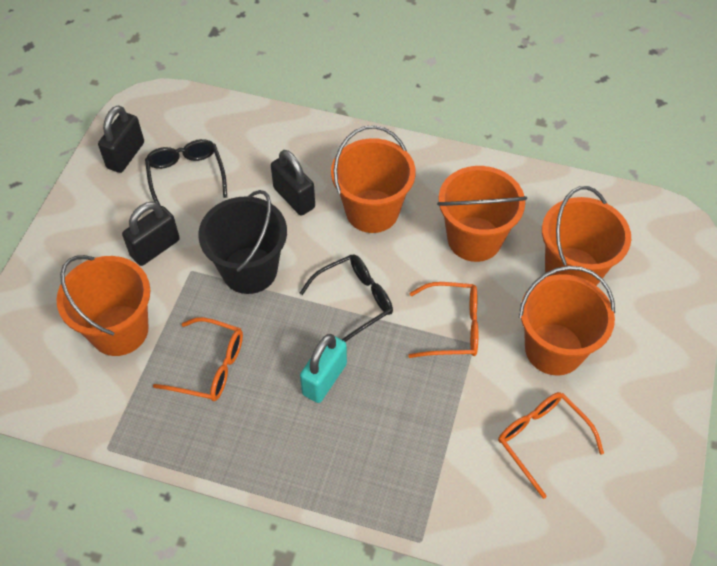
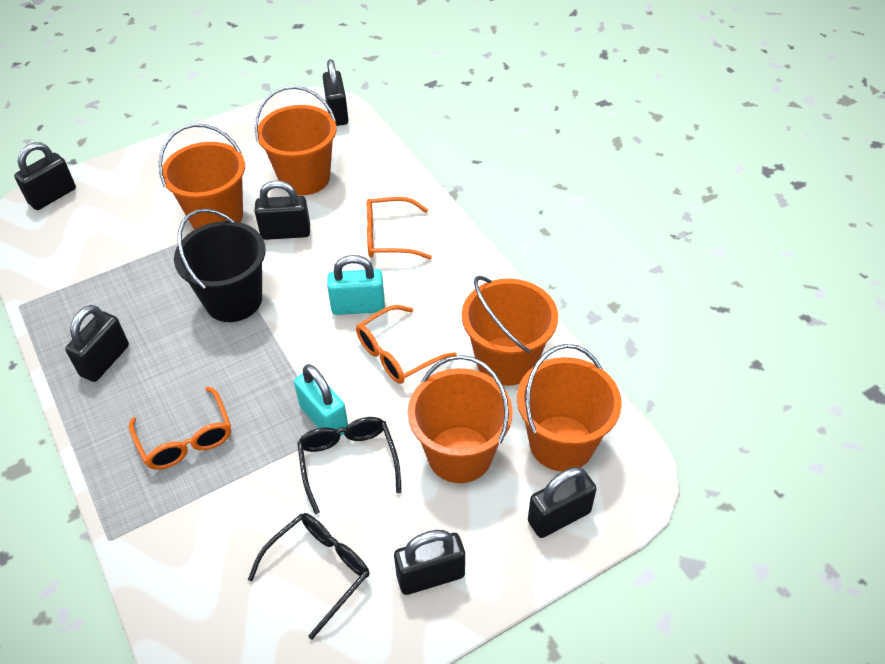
black padlock: [98,105,144,173] [122,202,180,266] [271,150,315,216] = 3 -> [14,142,76,210] [65,305,129,382] [255,180,310,240] [323,59,348,126] [394,530,465,595] [528,467,597,538] = 6
turquoise padlock: [300,334,347,403] = 1 -> [294,364,348,436] [327,255,385,315] = 2

